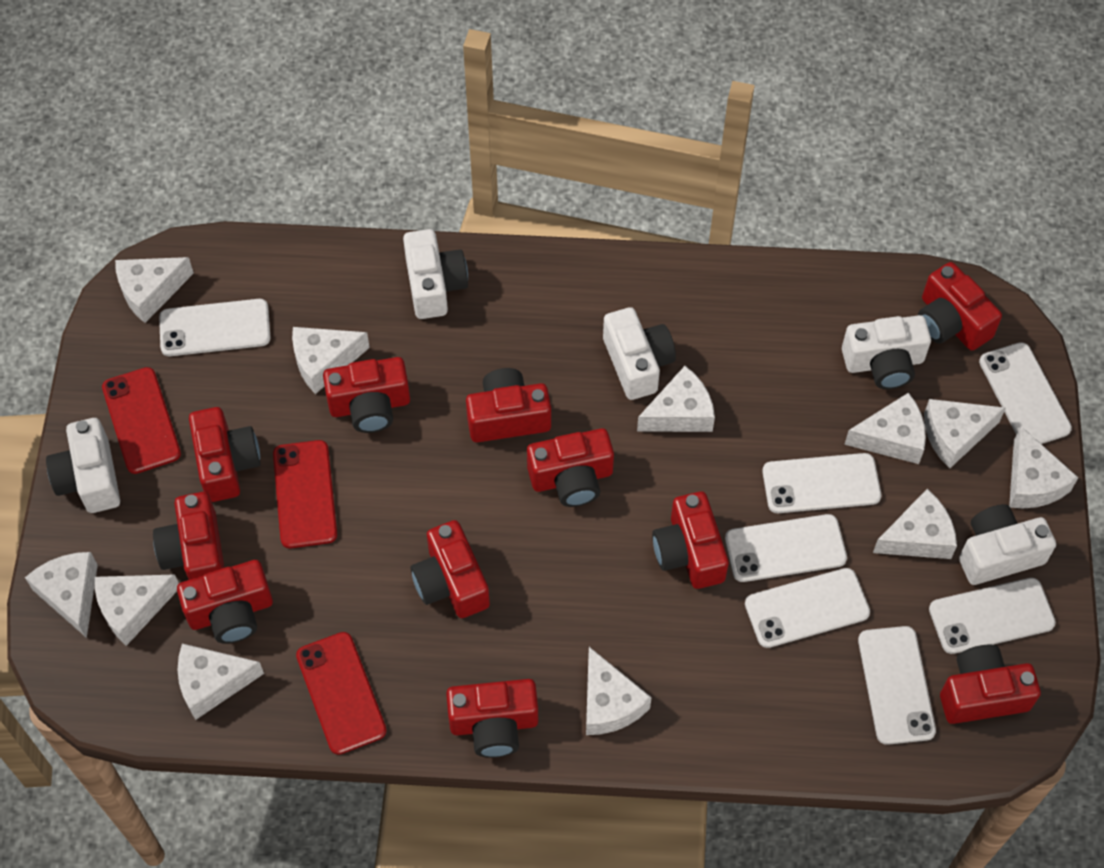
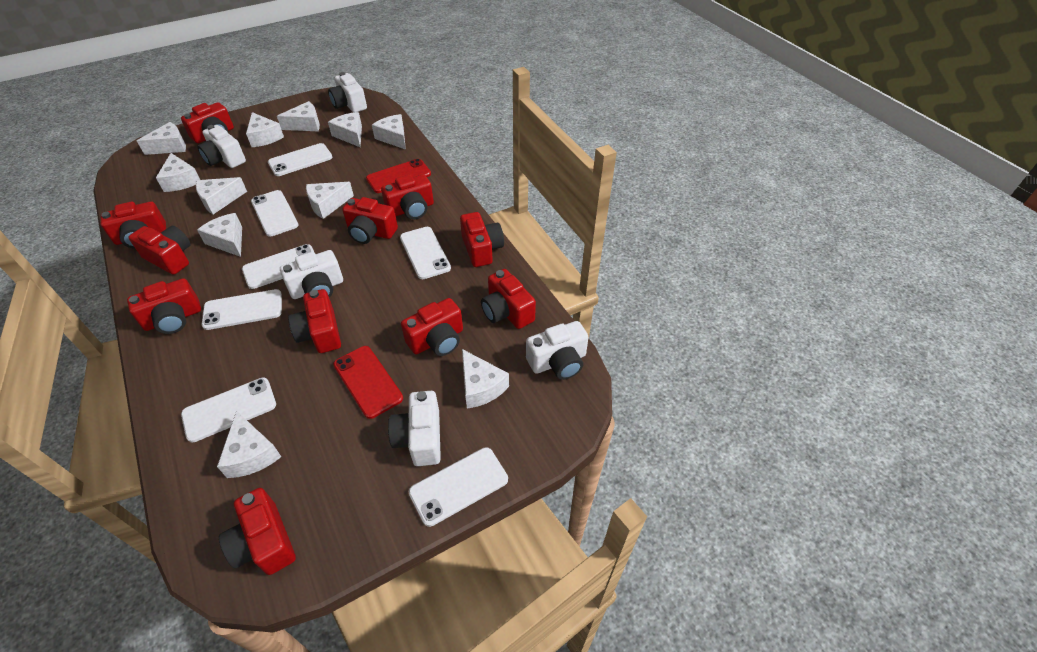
red phone: [102,367,181,474] [273,440,337,548] [296,632,387,755] = 3 -> [333,346,403,419] [366,159,431,193] = 2

